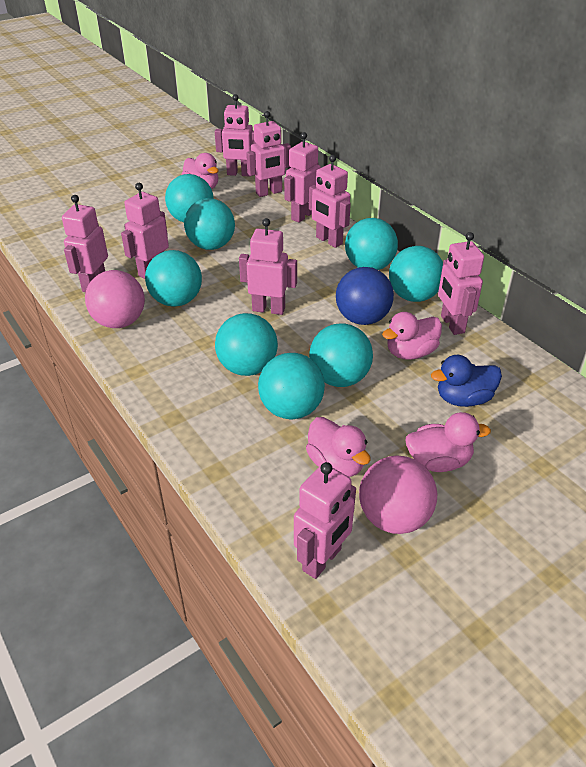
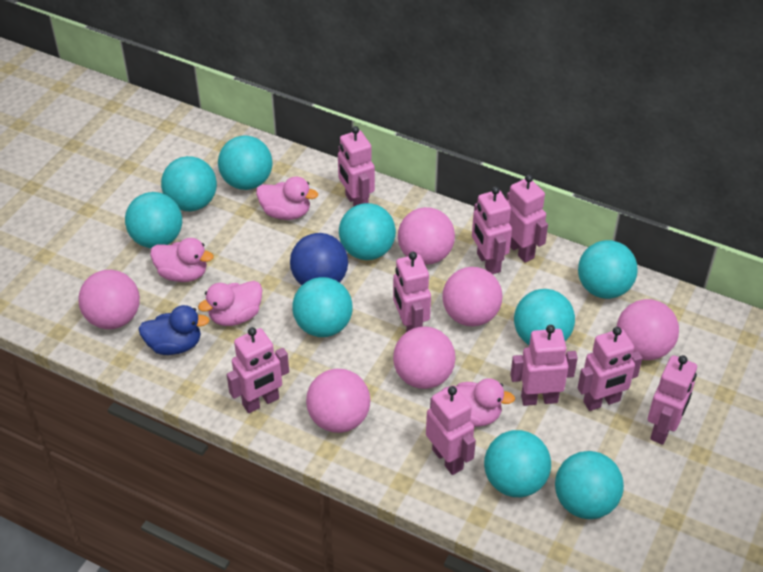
pink ball: [85,270,145,328] [359,455,437,534] = 2 -> [78,270,140,329] [306,369,370,433] [393,326,456,389] [398,207,455,265] [442,267,502,327] [617,299,679,360] = 6
turquoise ball: [145,250,202,307] [165,174,214,222] [184,198,235,250] [215,313,278,376] [258,353,325,419] [309,323,373,387] [345,218,398,270] [389,246,443,302] = 8 -> [125,192,182,248] [161,156,217,211] [218,135,272,190] [293,277,353,337] [339,203,396,260] [484,430,551,497] [514,289,575,345] [555,451,624,519] [578,240,638,299] = 9

